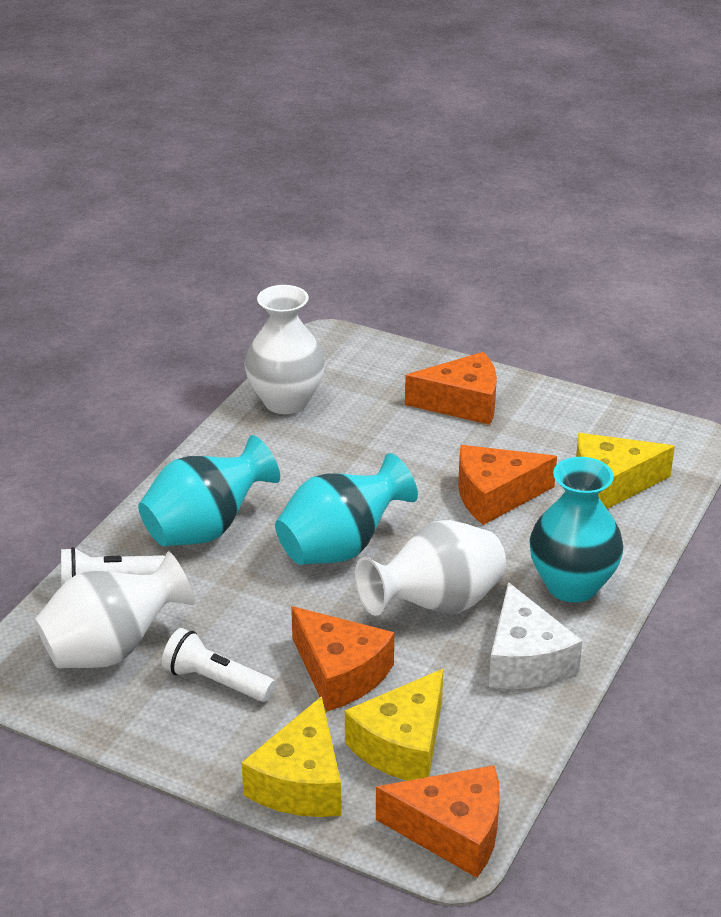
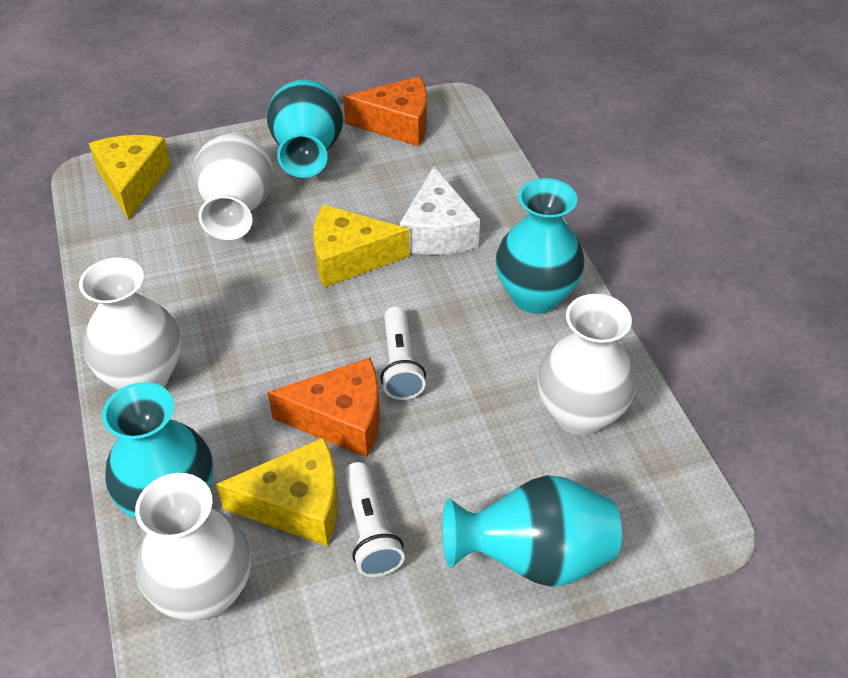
orange cheese: [291,606,394,712] [376,765,500,878] [405,352,497,425] [458,445,557,525] = 4 -> [268,358,380,457] [343,76,427,146] = 2
turquoise vase: [138,435,280,546] [275,453,418,565] [529,457,624,603] = 3 -> [102,382,213,520] [266,79,343,178] [442,475,622,587] [495,178,585,314] = 4
white vase: [34,551,195,668] [245,285,325,414] [355,520,506,616] = 3 -> [79,258,181,390] [135,473,251,620] [192,132,274,240] [537,294,636,435] = 4

